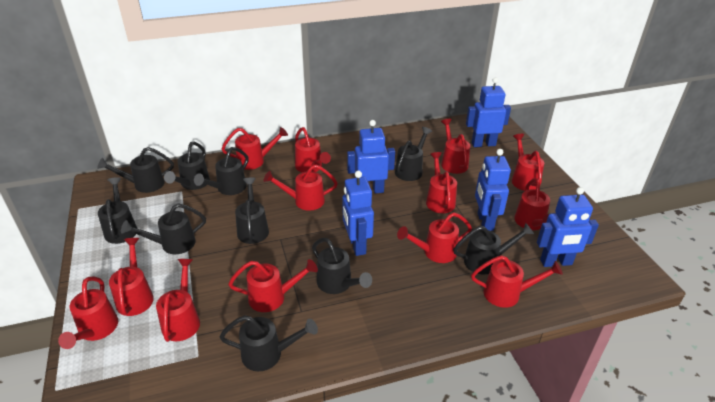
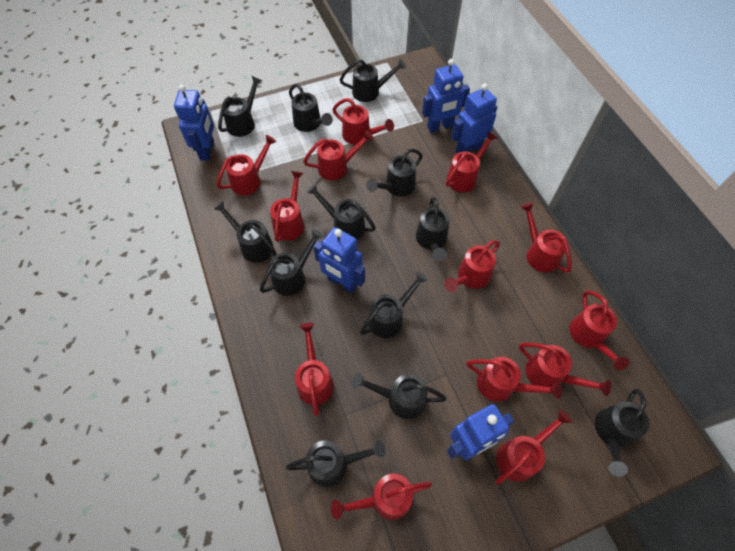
black watering can: [97,147,174,193] [98,177,137,244] [121,203,206,254] [164,142,210,190] [194,147,249,195] [220,315,318,371] [235,177,269,244] [312,238,372,294] [395,127,432,181] [453,223,534,275] = 10 -> [214,201,277,263] [218,76,262,137] [260,229,324,296] [285,440,386,487] [289,84,333,132] [306,183,376,240] [340,59,406,102] [352,372,447,419] [360,271,428,338] [367,149,423,196] [416,197,450,261] [595,388,649,477] = 12

